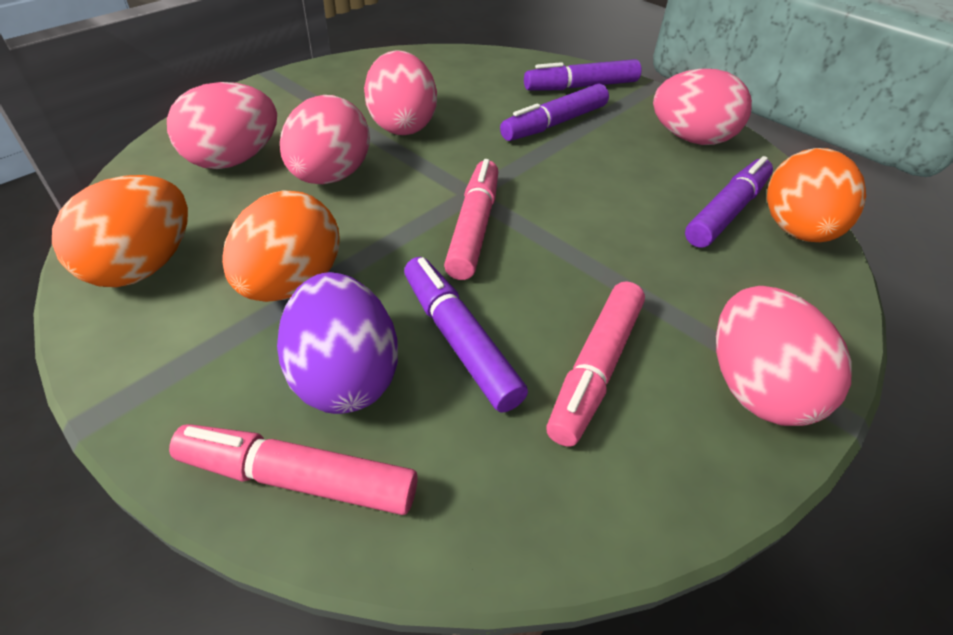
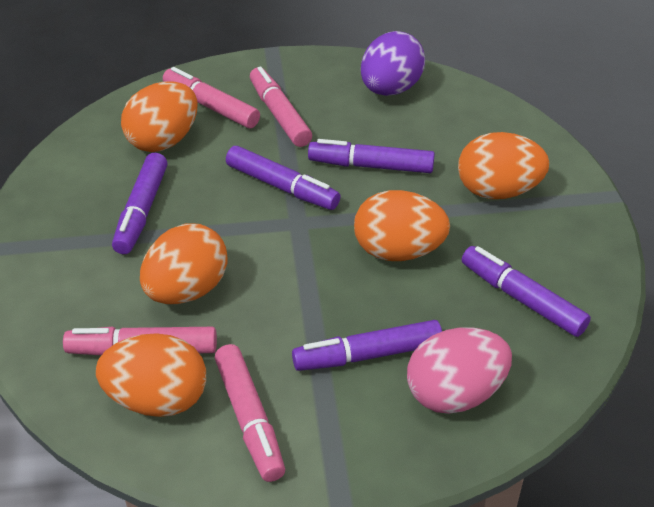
orange egg: [52,175,188,287] [222,190,340,302] [767,148,866,242] = 3 -> [96,333,206,417] [121,82,198,152] [140,224,227,304] [354,190,450,261] [458,132,549,199] = 5
pink egg: [167,82,277,169] [280,95,370,184] [364,50,437,135] [653,69,752,145] [716,286,852,426] = 5 -> [407,327,512,414] = 1
pink marker: [169,424,418,515] [444,159,498,280] [546,281,645,447] = 3 -> [63,327,217,355] [163,67,260,128] [215,344,285,482] [250,66,312,147] = 4
purple marker: [404,257,528,412] [500,84,609,141] [524,59,642,91] [685,156,773,248] = 4 -> [112,153,167,254] [226,146,341,210] [292,320,442,371] [308,139,435,173] [462,246,591,337] = 5

